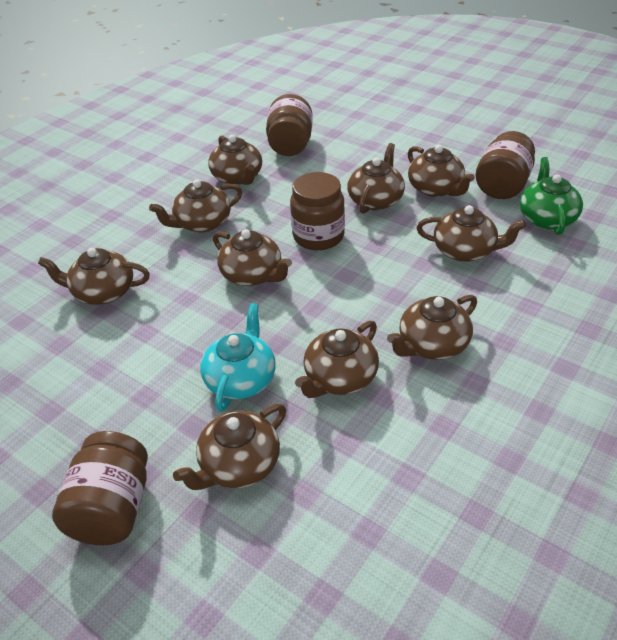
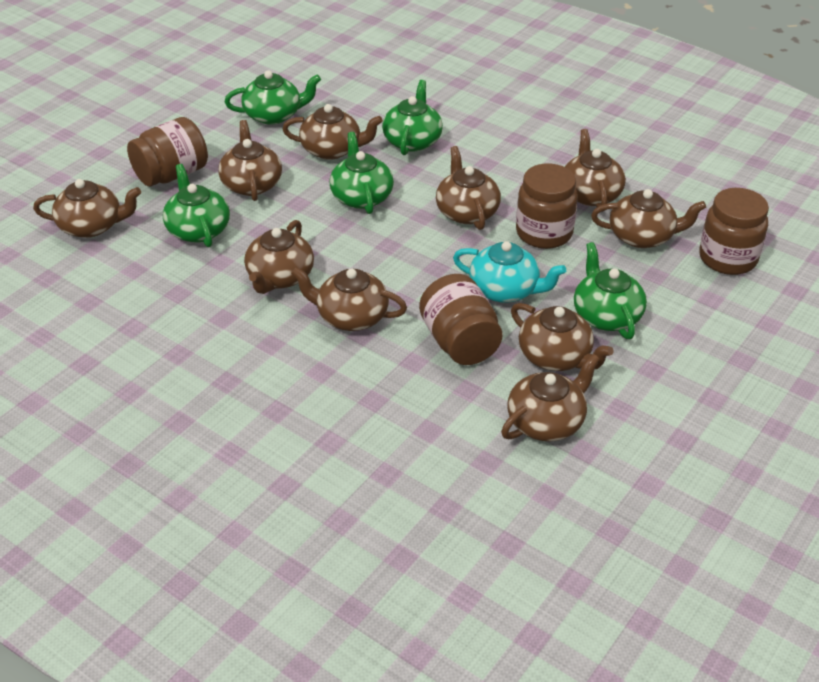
green teapot: [520,157,583,235] = 1 -> [163,164,230,247] [225,70,321,125] [329,132,394,214] [382,80,443,155] [574,242,647,339] = 5

